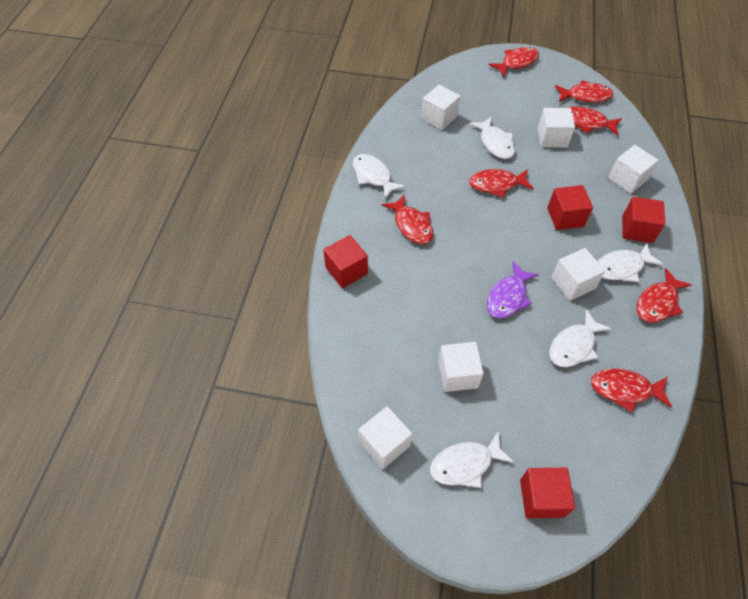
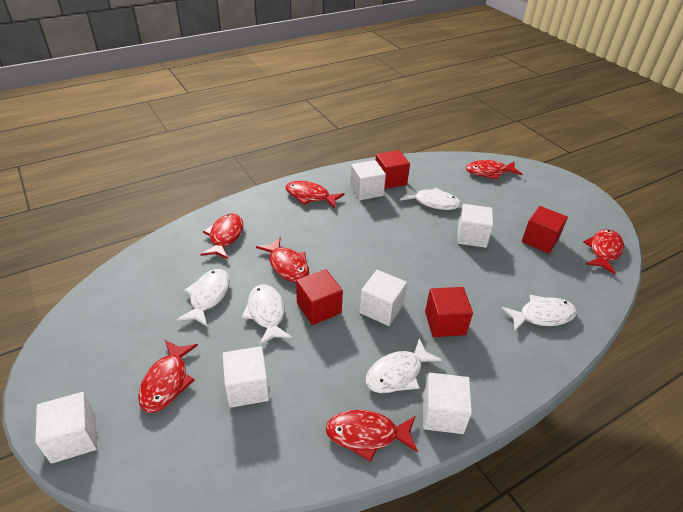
purple fish: [487,262,539,319] = 1 -> none = 0

